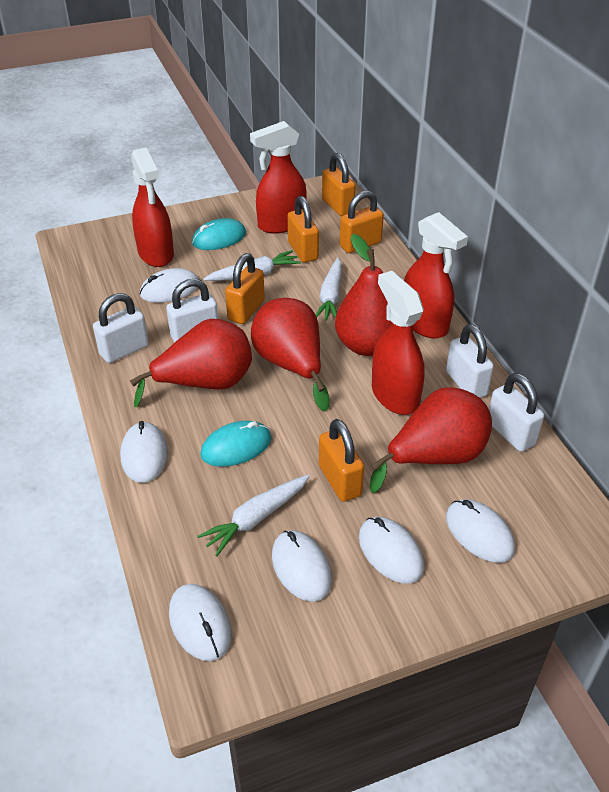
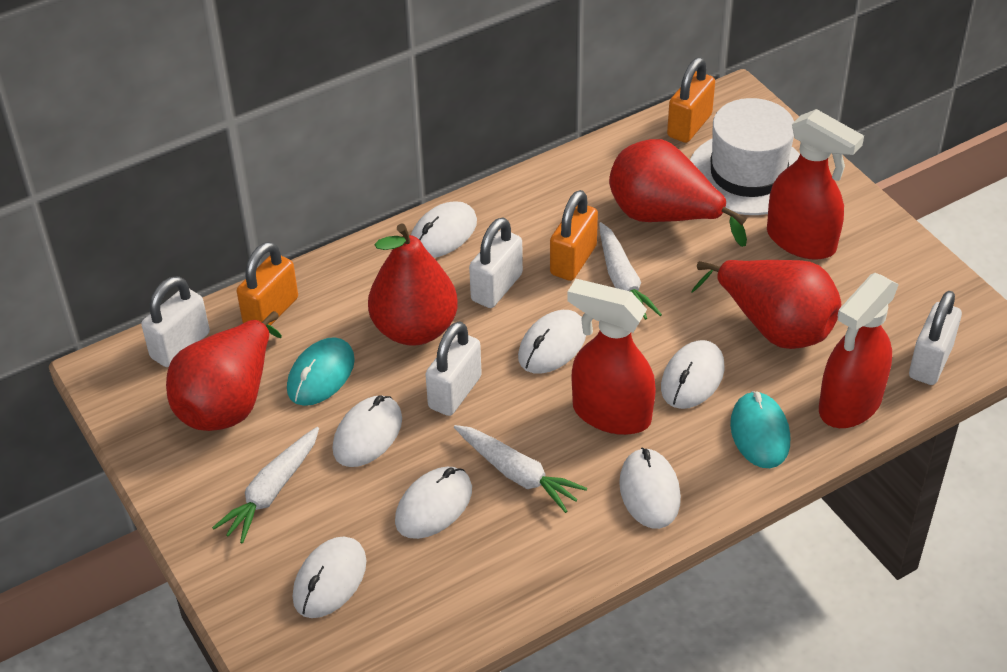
orange padlock: [225,253,265,324] [288,196,319,263] [319,419,364,502] [322,153,356,216] [340,191,384,253] = 5 -> [237,242,298,326] [550,190,598,281] [667,57,715,143] = 3
red spray bottle: [131,148,174,267] [250,121,307,234] [372,271,425,415] [404,212,468,339] = 4 -> [567,279,656,435] [767,109,864,260] [819,273,899,428] = 3
white hat: none = 0 -> [690,98,800,215] = 1
white mouse: [120,421,168,483] [140,268,199,303] [169,584,232,661] [272,530,332,602] [359,517,424,584] [446,499,515,563] = 6 -> [293,537,366,618] [333,396,402,467] [395,467,472,539] [411,201,477,258] [518,310,586,374] [619,448,681,529] [661,340,725,409] = 7

